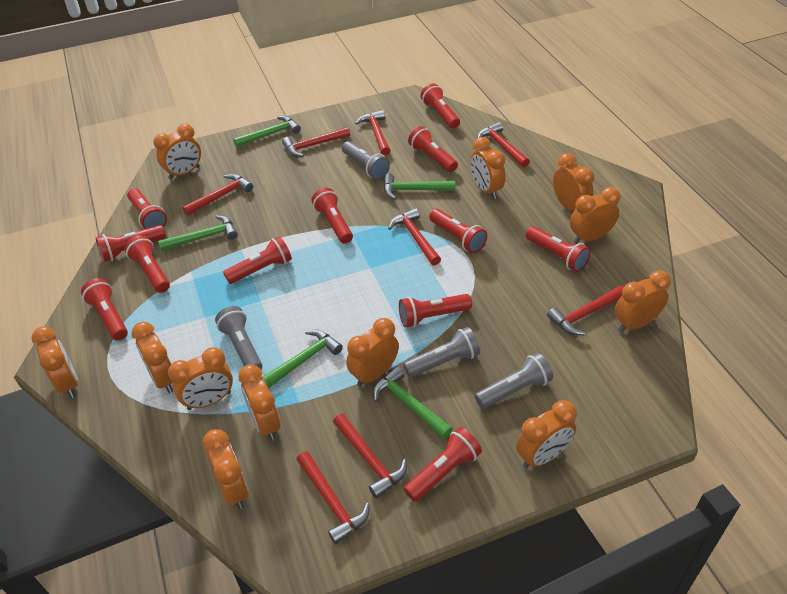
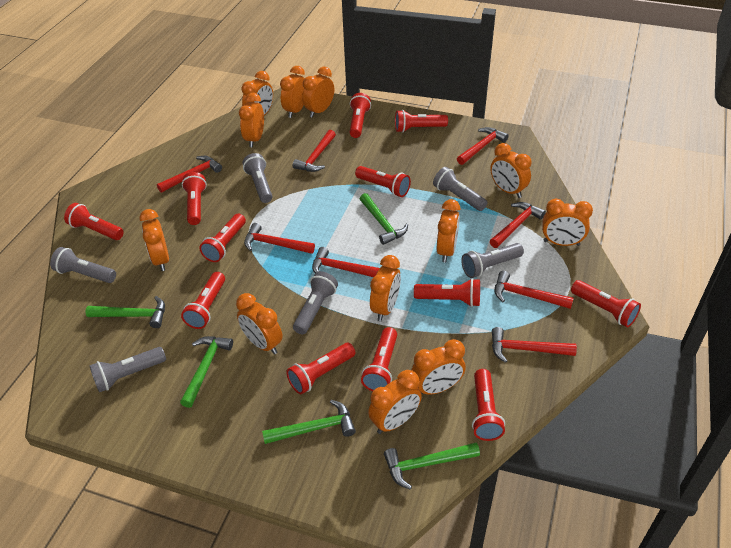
grey flashlight: [215,306,262,369] [342,141,390,180] [403,327,480,378] [475,353,553,409] = 4 -> [50,247,116,283] [89,347,166,392] [243,153,272,203] [293,271,338,334] [433,167,488,211] [461,243,524,278] = 6

